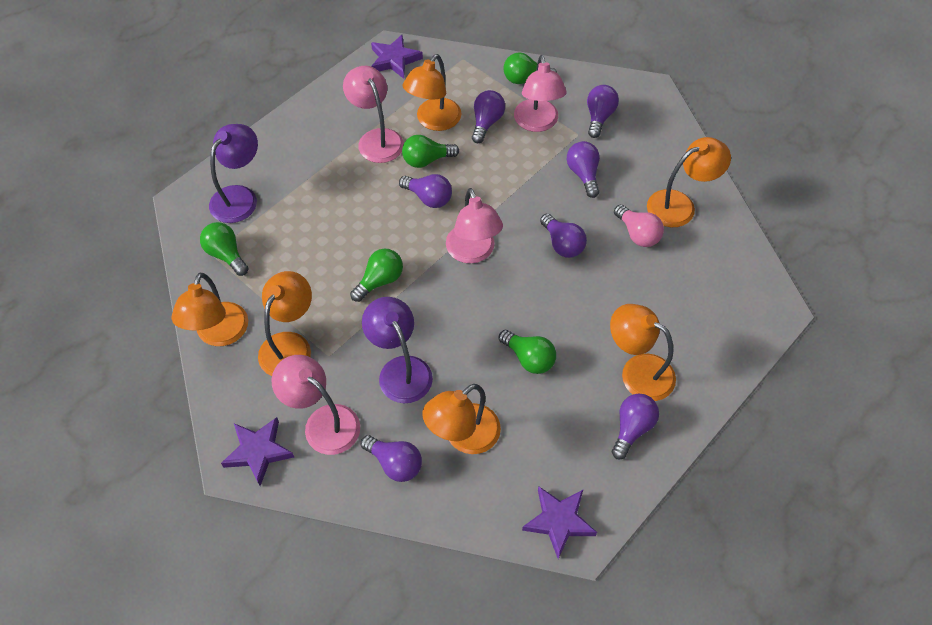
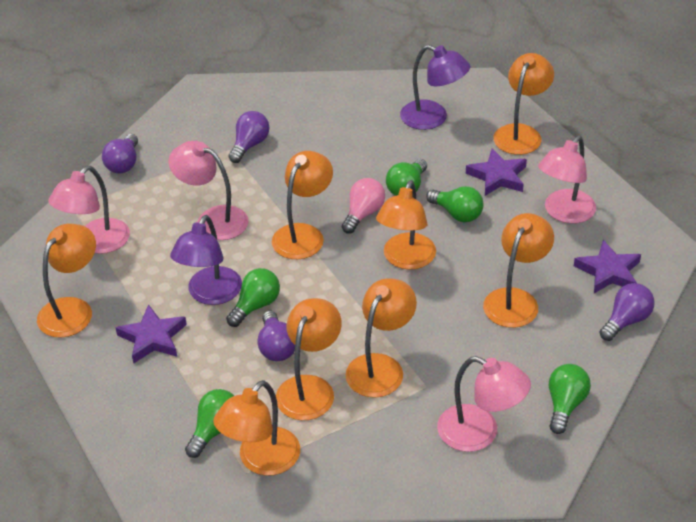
orange lamp: [172,273,248,346] [258,271,312,376] [403,54,461,131] [422,384,501,454] [610,304,676,401] [647,137,731,227] = 6 -> [37,224,96,338] [213,380,300,476] [272,151,333,259] [276,298,342,420] [345,278,417,398] [376,180,436,270] [483,213,554,328] [493,53,554,155] = 8
purple light bulb: [361,435,422,482] [399,174,452,208] [472,90,505,143] [540,213,587,258] [567,141,600,198] [587,85,619,138] [612,393,659,460] = 7 -> [102,134,138,173] [228,111,269,163] [257,311,295,361] [599,283,654,341] = 4

